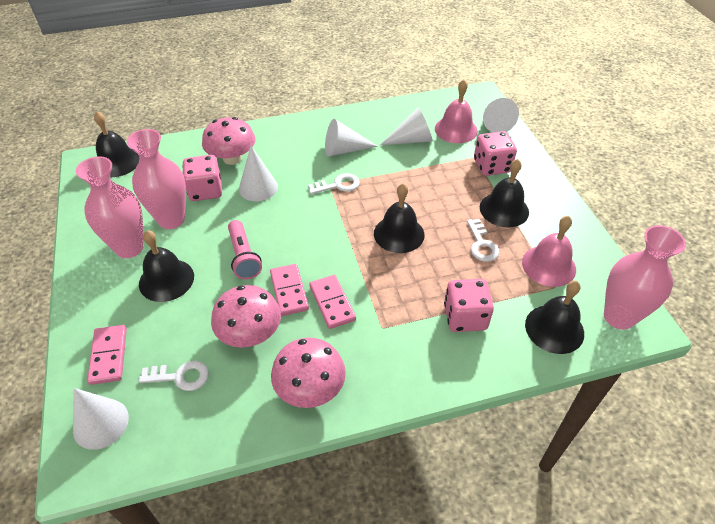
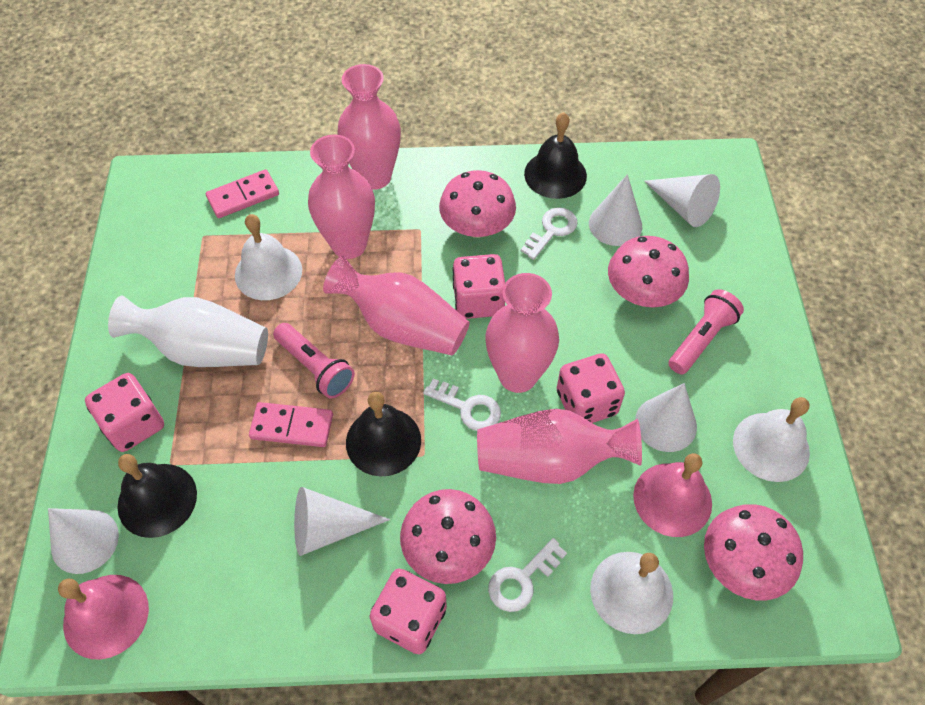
black bell: [94,111,139,177] [139,230,194,302] [374,184,424,253] [480,159,529,227] [525,281,584,354] = 5 -> [118,454,197,538] [346,392,421,476] [524,112,587,199] = 3
pink dice: [182,155,222,201] [444,279,494,332] [474,131,517,176] = 3 -> [85,373,164,452] [370,568,447,654] [453,254,505,319] [557,353,625,423] = 4
pink domino: [87,325,127,385] [270,264,309,316] [309,275,356,329] = 3 -> [206,169,279,218] [249,402,333,447] = 2
pink flashlight: [228,220,262,280] = 1 -> [273,323,355,399] [668,289,744,374] = 2
pink mushroom: [202,117,255,165] [211,285,281,347] [271,338,346,408] = 3 -> [400,489,496,584] [439,170,516,238] [608,236,689,307] [704,504,803,600] = 4
pink vase: [76,156,144,258] [127,129,186,229] [604,225,686,330] = 3 -> [308,135,375,259] [323,256,470,355] [338,64,401,190] [477,409,642,484] [486,273,559,393] = 5
white bell: none = 0 -> [235,214,302,300] [590,552,673,634] [733,397,810,482] = 3
white vase: none = 0 -> [108,295,268,367] = 1

